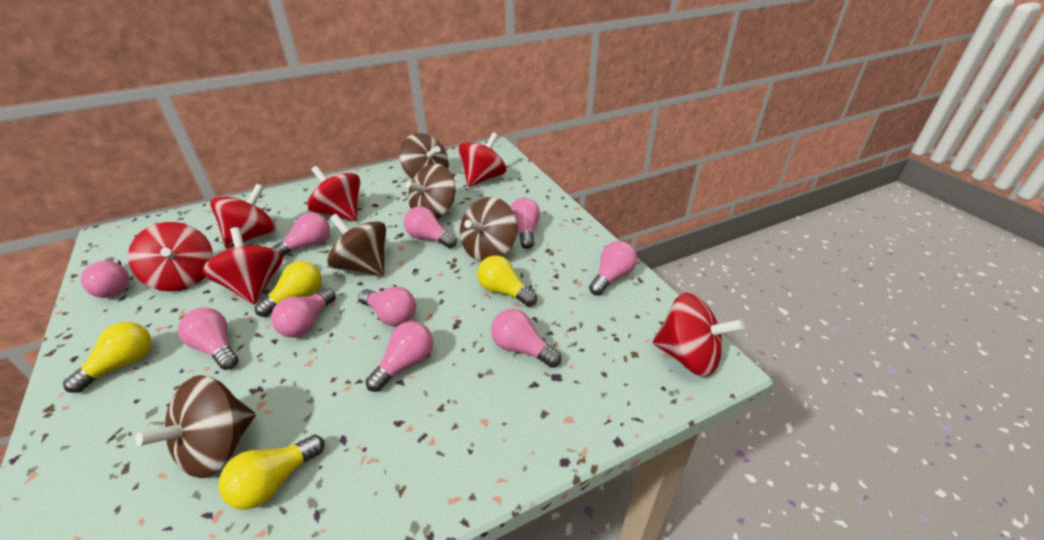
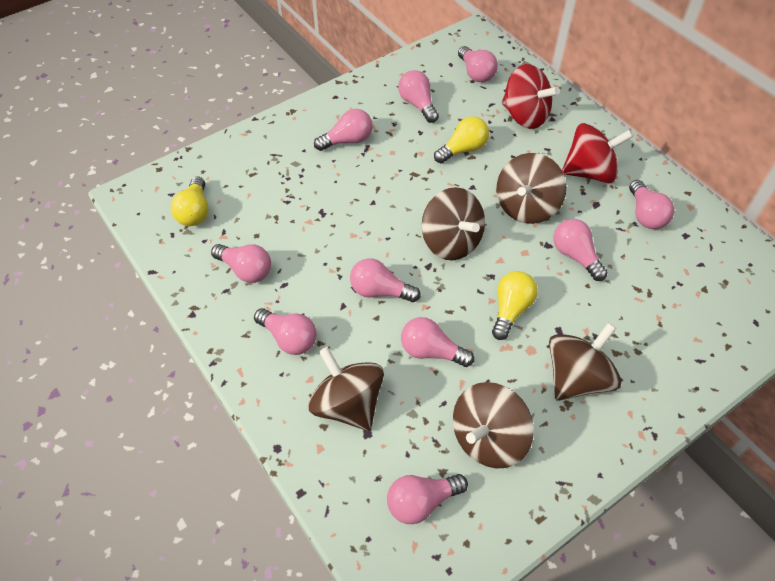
red spinning top: [128,222,213,292] [202,227,283,305] [210,184,276,249] [307,166,360,221] [458,132,506,187] [653,293,745,377] = 6 -> [502,64,560,129] [562,123,633,183] = 2
yellow light bulb: [63,322,152,393] [218,435,325,510] [255,261,322,317] [477,255,537,307] = 4 -> [170,177,208,226] [434,116,489,163] [492,271,538,340] = 3

